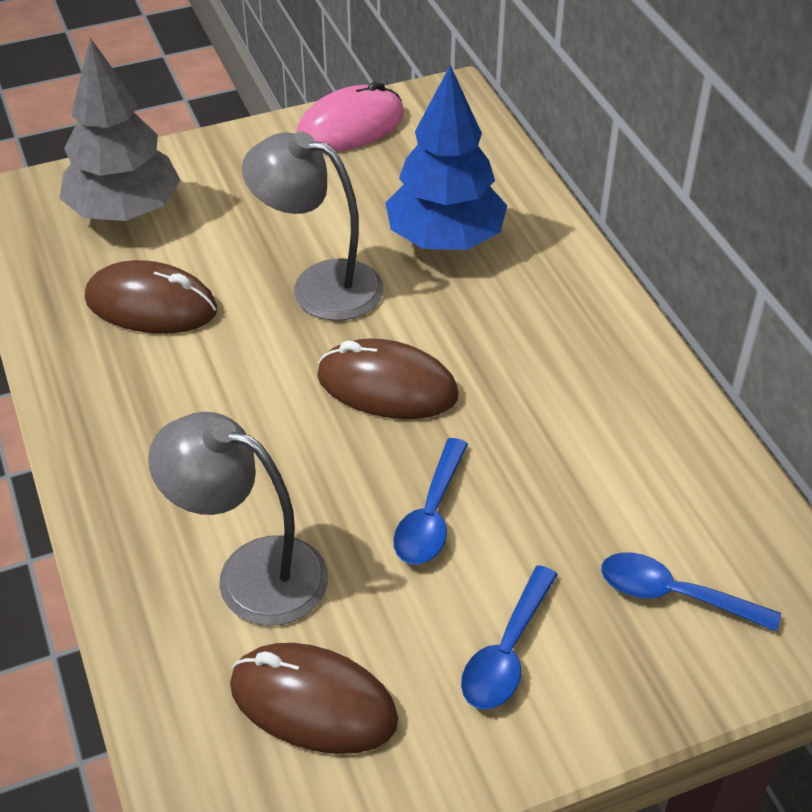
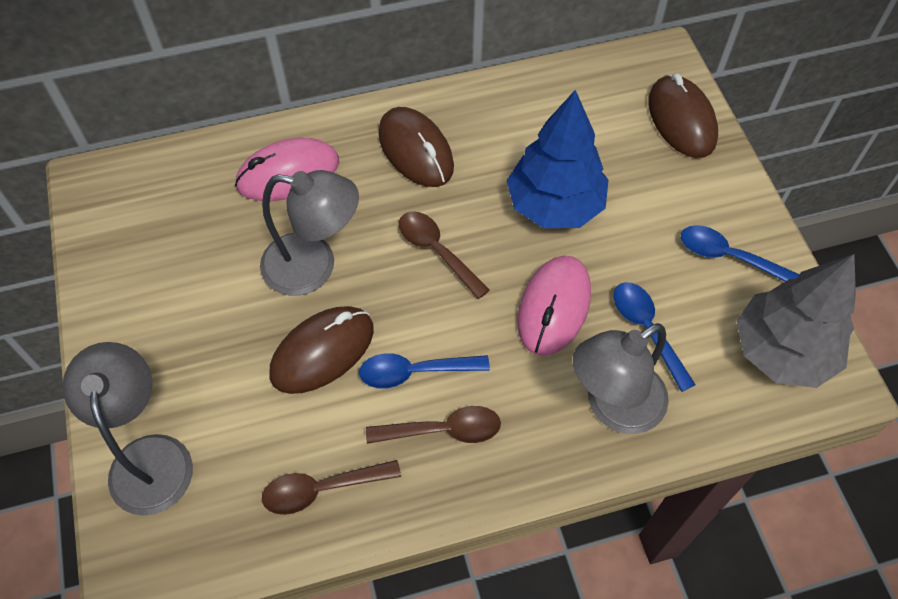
brown spoon: none = 0 -> [262,460,401,515] [366,406,501,444] [399,211,490,299] = 3
grey lamp: [148,412,328,626] [242,131,383,321] = 2 -> [62,342,193,516] [260,170,359,296] [573,323,669,434] = 3
pink mouse: [296,81,404,152] = 1 -> [235,138,339,201] [517,255,591,356] = 2

